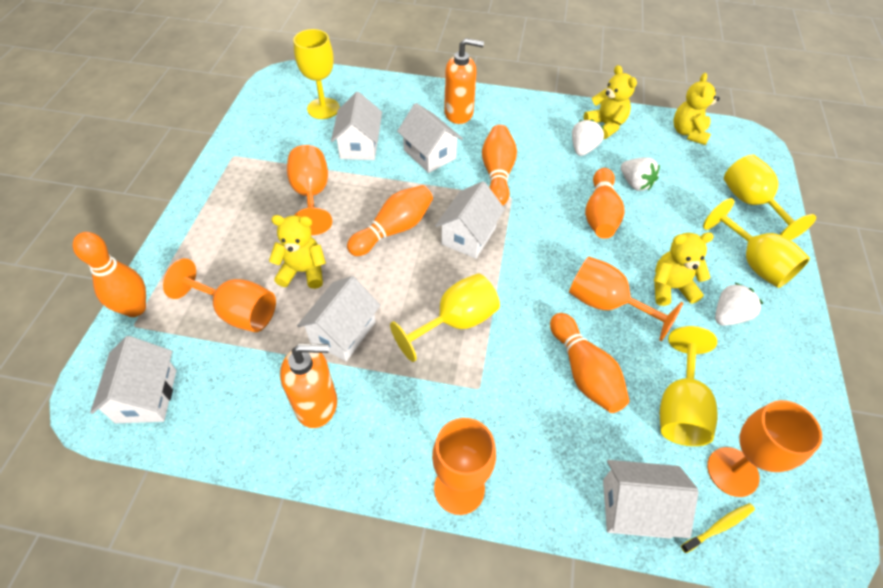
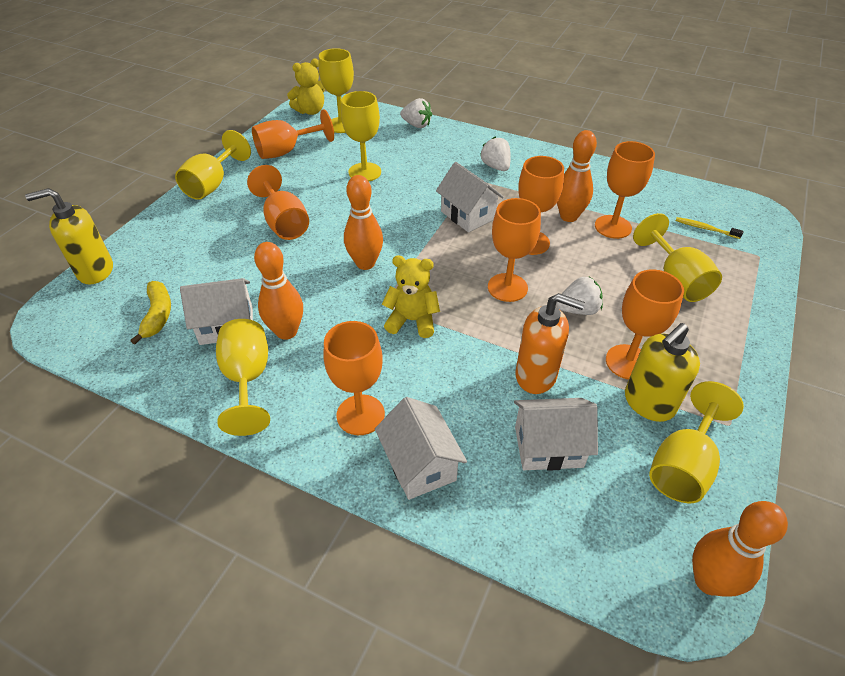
orange bowling pin: [73,232,146,317] [347,185,433,256] [482,125,517,205] [550,313,629,413] [585,168,625,239] = 5 -> [254,242,303,340] [344,175,383,270] [557,130,597,222] [692,501,788,597] = 4
orange goblet: [163,258,276,332] [287,145,332,235] [432,418,496,515] [569,257,683,341] [707,400,822,497] = 5 -> [247,165,309,240] [252,109,334,159] [323,321,385,435] [488,198,541,302] [518,156,564,255] [595,141,655,239] [606,269,684,380] = 7
orange soap dispenser: [280,344,337,428] [444,38,484,124] = 2 -> [515,293,585,394] = 1
white house: [90,336,176,423] [297,276,380,361] [331,92,382,160] [397,103,463,173] [435,181,505,259] [603,460,699,539] = 6 -> [180,278,253,345] [375,397,467,500] [436,162,504,232] [514,398,598,471] = 4
yellow banana: none = 0 -> [130,281,171,344] = 1
yellow goblet: [293,29,340,119] [390,273,500,362] [660,326,718,446] [703,198,810,288] [724,154,816,240] = 5 -> [175,130,251,200] [216,319,270,436] [319,48,354,133] [341,91,381,181] [633,213,722,302] [649,381,744,503] = 6
yellow soap dispenser: none = 0 -> [25,188,113,284] [625,323,700,422] = 2
yellow teddy bear: [269,215,326,289] [584,65,637,139] [654,232,714,306] [673,73,720,145] = 4 -> [287,59,325,115] [382,256,440,338] = 2

